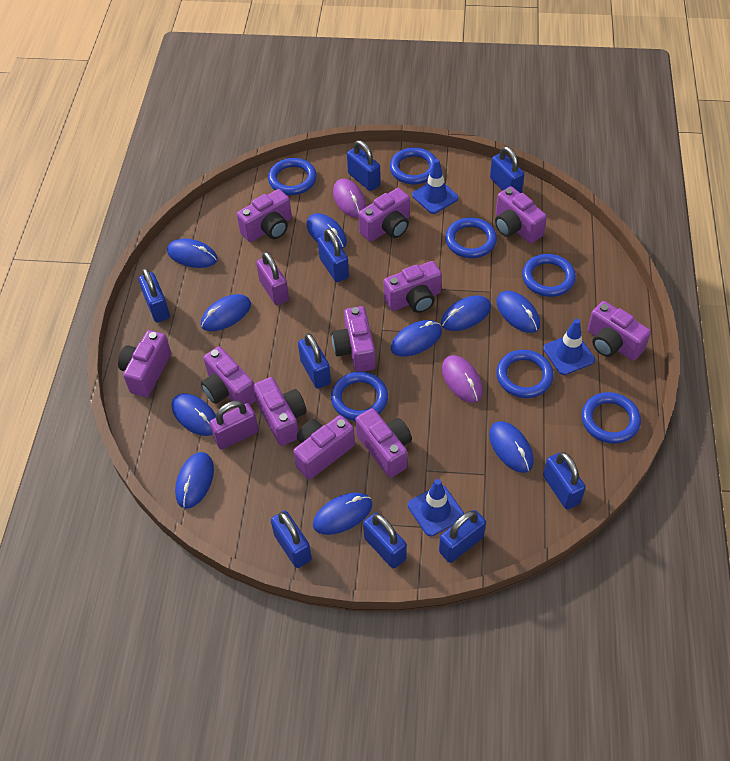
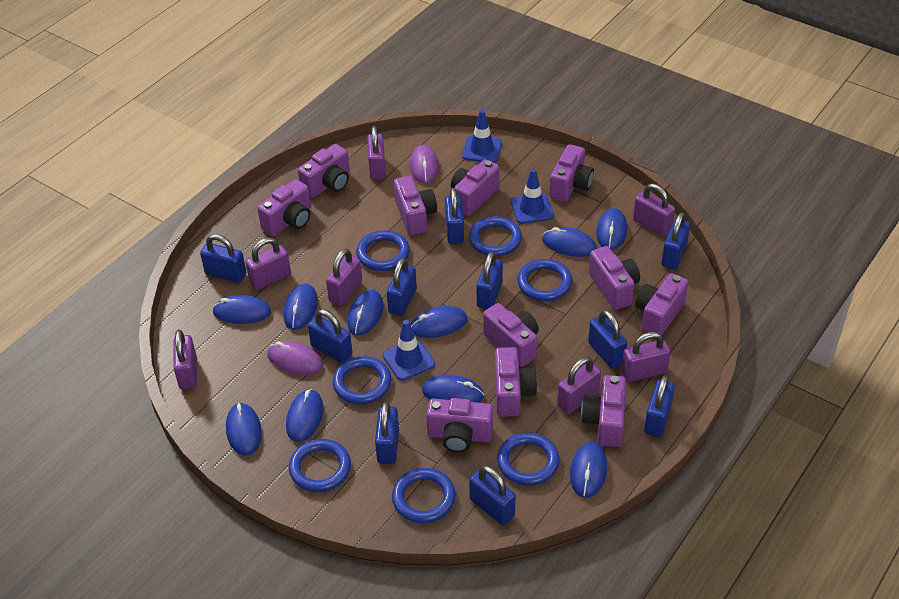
blue padlock: [139,268,170,322] [271,511,312,568] [298,333,331,389] [318,229,349,282] [347,140,381,191] [363,512,407,569] [439,510,486,563] [490,146,524,193] [543,452,586,510] = 9 -> [200,234,246,283] [308,309,353,363] [375,402,399,464] [387,258,417,316] [445,188,464,244] [469,465,516,525] [477,251,503,309] [588,310,627,369] [644,375,675,437] [661,212,690,269] = 10
purple padlock: [209,401,259,450] [256,251,289,305] = 2 -> [173,330,197,390] [245,238,291,290] [326,249,362,306] [367,126,386,180] [557,357,601,414] [622,332,670,382] [633,183,675,236] = 7

